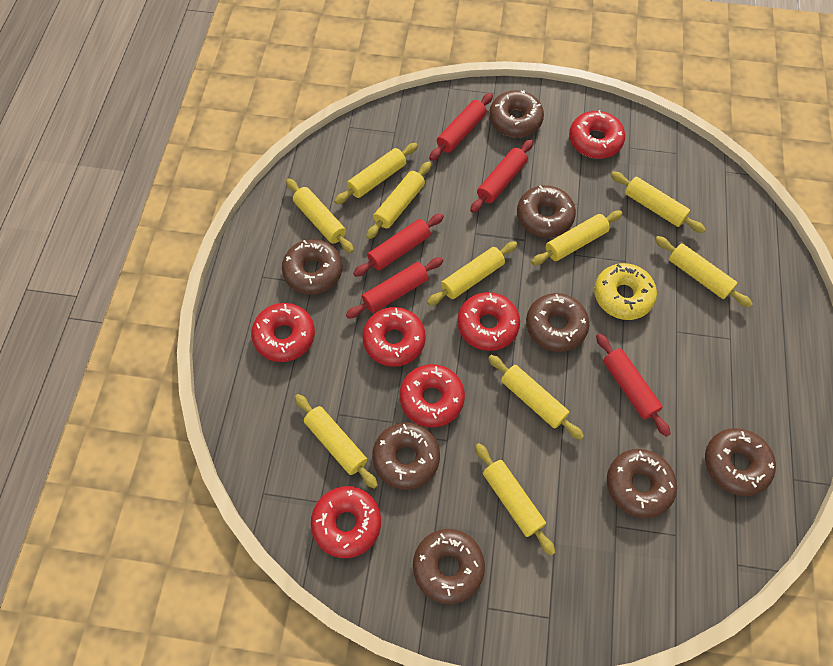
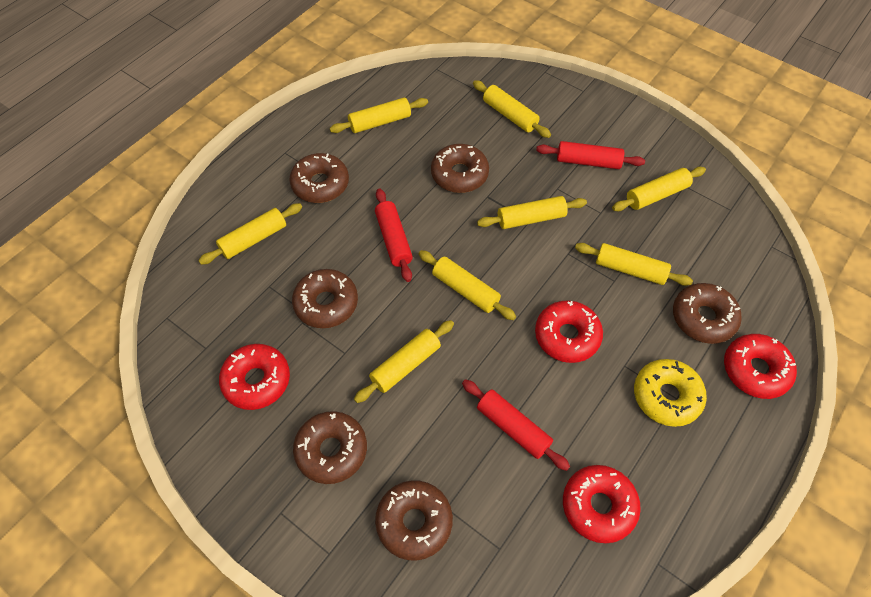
brown donut: [282,239,343,294] [372,422,440,490] [413,529,485,604] [489,90,544,137] [517,185,576,238] [526,293,589,352] [607,449,677,518] [705,428,776,496] = 8 -> [290,153,349,203] [292,269,358,328] [293,411,367,484] [375,480,453,561] [431,144,489,193] [673,283,742,344] = 6
red donut: [251,303,315,362] [311,486,381,558] [362,307,426,367] [399,364,465,427] [457,292,520,351] [569,110,625,159] = 6 -> [219,344,290,410] [535,300,603,363] [563,465,641,543] [724,334,797,399] = 4
red rolling pin: [346,257,443,319] [353,214,444,277] [429,93,493,161] [470,139,533,213] [596,333,671,437] = 5 -> [375,188,413,282] [462,379,570,471] [536,141,645,169] = 3
yellow rolling pin: [286,178,354,253] [295,394,378,489] [334,143,418,204] [366,161,431,239] [427,241,518,306] [475,443,555,556] [488,355,584,440] [531,210,623,265] [611,171,706,233] [655,236,753,308] = 10 -> [198,203,302,265] [330,98,428,133] [354,320,454,403] [419,250,516,320] [473,80,551,138] [477,196,587,229] [575,243,693,286] [612,167,706,211] = 8

